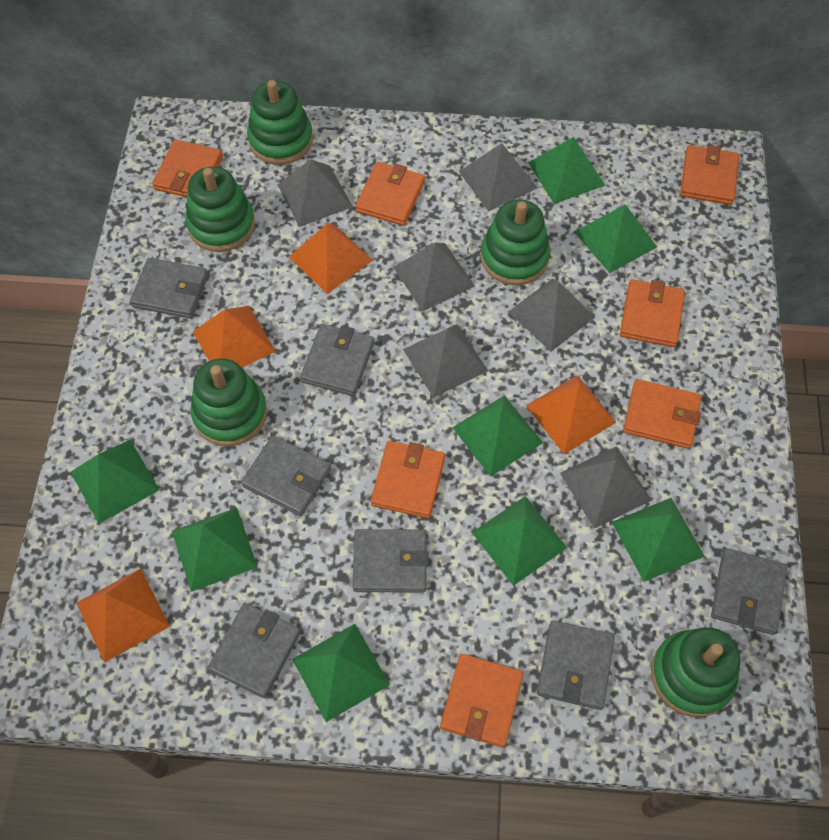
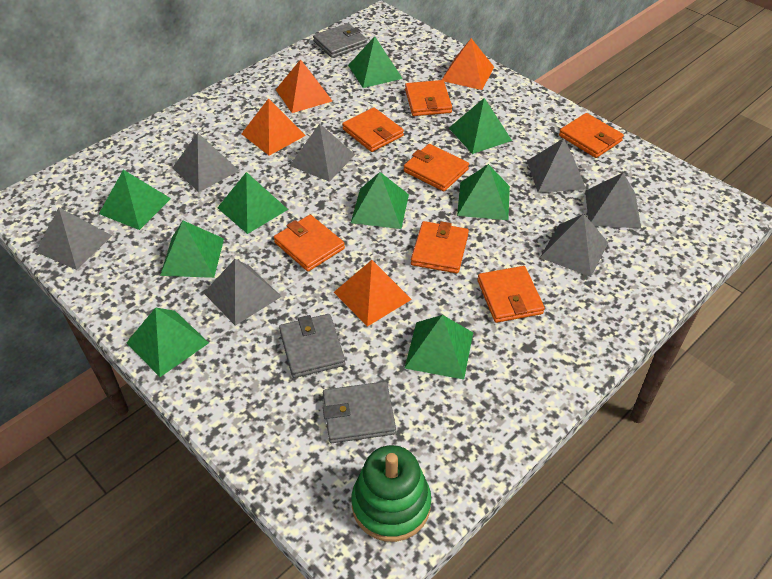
green pyramid: [71,440,159,524] [172,508,257,592] [292,624,390,722] [452,395,543,477] [472,496,567,586] [528,137,605,204] [575,204,657,273] [612,498,705,582] = 8 -> [99,170,171,230] [127,307,209,377] [160,221,224,278] [217,172,288,234] [348,36,403,88] [351,172,409,229] [405,315,473,380] [449,98,512,154] [457,164,510,220] = 9
green stacking toy: [185,166,255,252] [191,358,267,446] [247,80,313,165] [481,199,550,285] [651,627,740,717] = 5 -> [352,445,431,542] = 1
grey pyramid: [277,159,353,227] [393,242,475,311] [403,324,488,398] [459,143,537,211] [509,278,595,352] [560,446,652,528] = 6 -> [36,207,112,270] [173,133,239,192] [204,259,282,326] [289,124,355,182] [527,138,586,193] [540,214,608,277] [585,172,641,229] = 7
grey wallet: [130,258,209,319] [208,603,301,698] [241,435,331,516] [300,324,374,396] [353,529,429,593] [537,621,615,710] [711,548,787,635] = 7 -> [279,314,345,378] [313,23,368,58] [323,381,396,443] = 3

